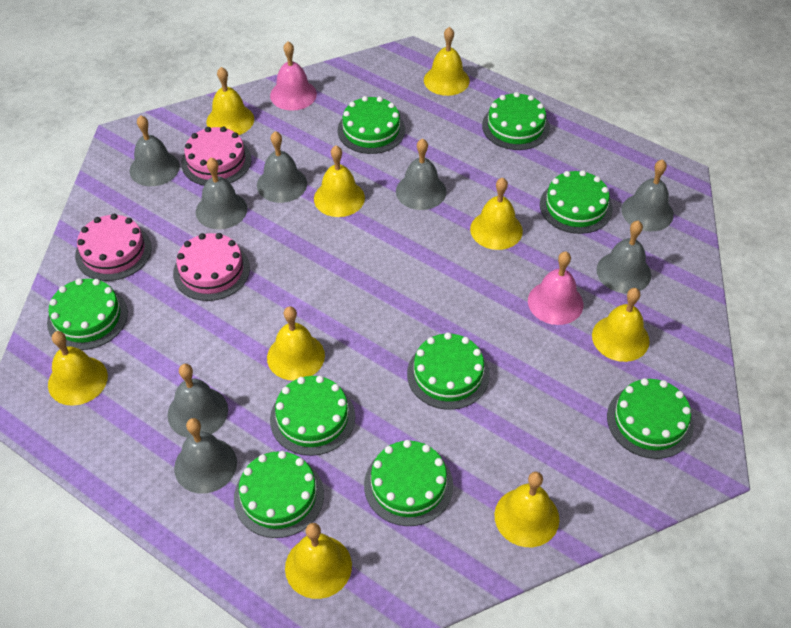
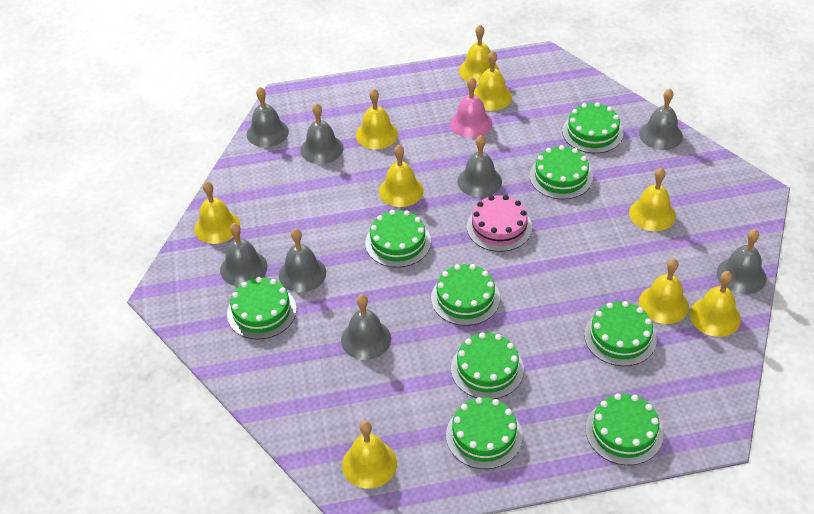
pink bell: [270,41,317,111] [528,252,583,325] = 2 -> [450,77,492,138] = 1
pink cake: [75,214,152,281] [173,233,250,301] [181,127,252,186] = 3 -> [467,195,532,252] = 1

